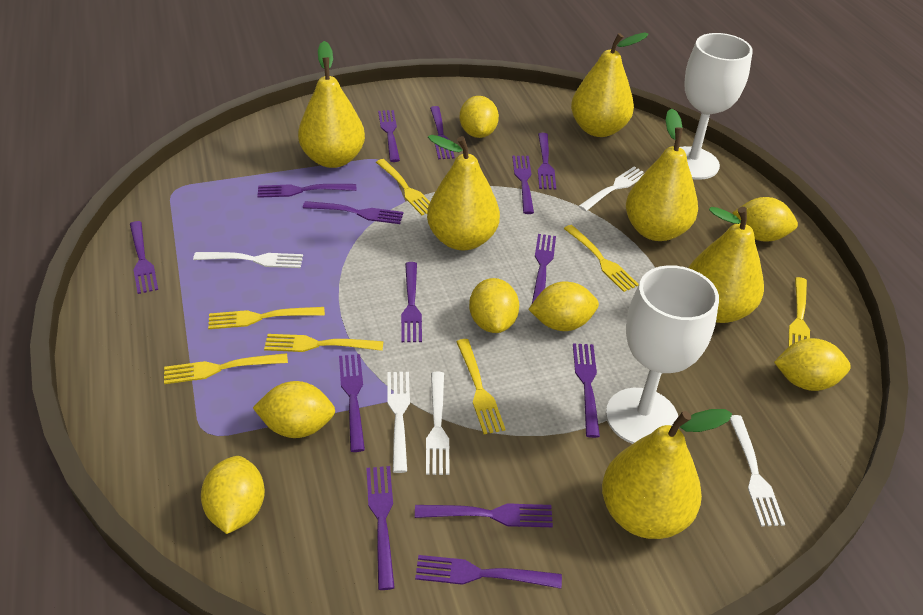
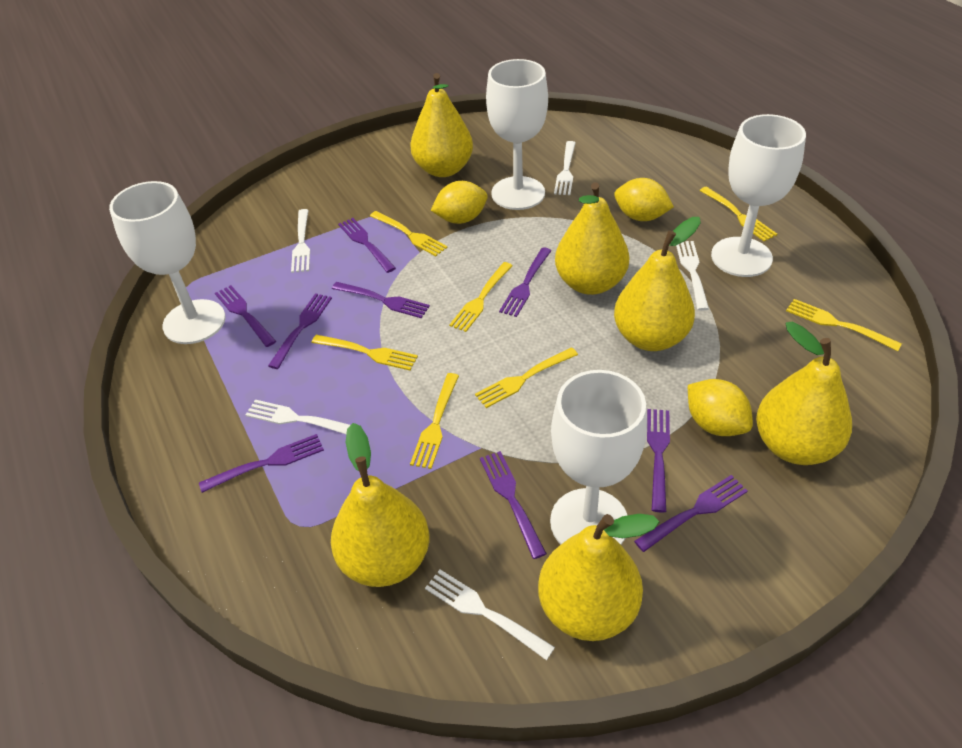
purple fork: [130,221,158,294] [257,184,356,198] [303,201,404,224] [339,354,365,452] [366,466,395,590] [378,110,400,162] [401,262,422,342] [415,503,553,527] [415,555,562,589] [430,106,455,159] [512,156,534,214] [532,234,556,303] [538,133,556,190] [573,344,600,438] = 14 -> [199,434,324,493] [215,285,276,347] [268,293,332,369] [332,282,430,318] [338,218,396,273] [480,451,547,559] [499,247,552,317] [634,475,748,552] [647,409,670,512] = 9
white goblet: [606,265,719,444] [680,33,753,180] = 2 -> [109,181,226,344] [486,59,548,210] [550,370,647,545] [711,114,806,277] = 4
yellow lemon: [201,456,265,534] [253,381,335,438] [460,96,499,138] [469,278,519,333] [528,281,599,331] [732,197,798,242] [774,338,851,391] = 7 -> [431,181,488,224] [614,178,674,221] [688,379,753,436] = 3

